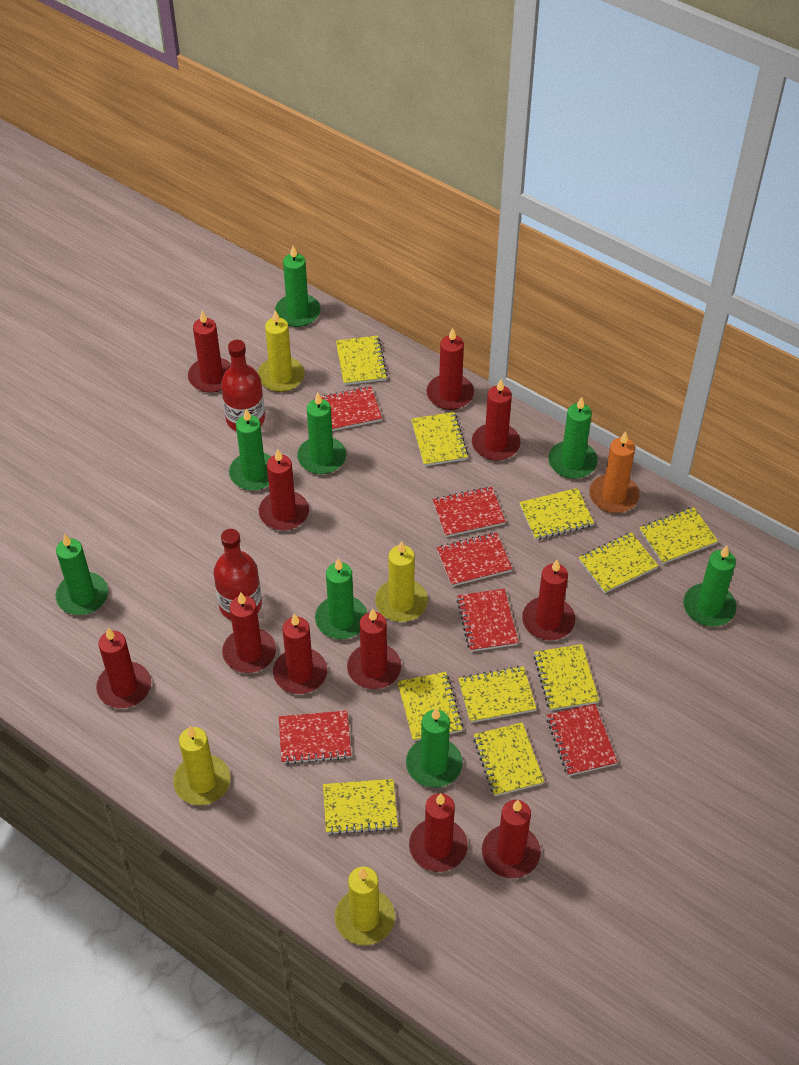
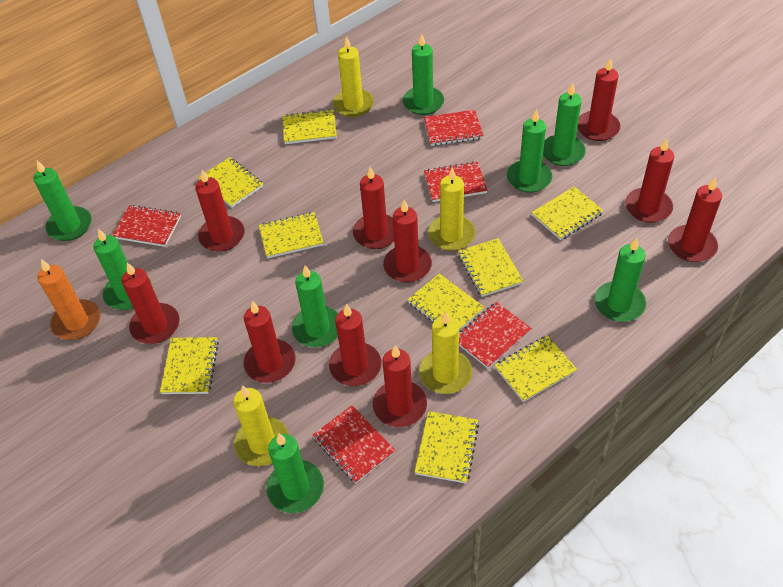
red bottle: [213,529,262,620] [221,340,265,431] = 2 -> none = 0
red candle: [96,628,151,708] [188,311,231,393] [222,592,276,673] [259,449,309,531] [273,613,327,694] [347,609,401,689] [409,793,468,872] [427,328,474,410] [472,379,520,461] [482,800,541,878] [522,560,575,640] = 11 -> [122,263,179,344] [195,170,245,252] [244,301,296,383] [329,304,381,386] [353,167,394,249] [373,345,427,427] [383,200,432,283] [577,58,620,141] [625,138,674,223] [668,178,722,262] = 10
red notebook: [279,710,351,764] [314,386,382,431] [433,486,506,537] [437,532,512,586] [456,589,519,652] [547,704,618,776] = 6 -> [112,205,181,247] [313,405,396,483] [424,110,484,146] [424,161,488,202] [459,302,532,369] = 5
yellow notebook: [323,779,398,835] [336,336,388,385] [397,672,463,741] [411,412,468,466] [458,666,537,723] [473,722,544,796] [519,488,594,540] [534,644,599,711] [579,532,658,593] [640,507,718,564] = 10 -> [160,337,219,394] [198,157,263,208] [259,212,324,258] [282,109,337,144] [407,273,484,331] [415,411,479,483] [458,238,523,297] [495,336,577,402] [531,187,604,240] = 9

